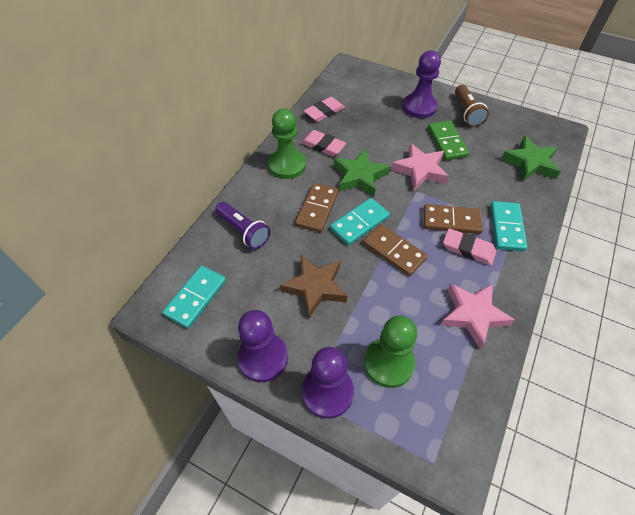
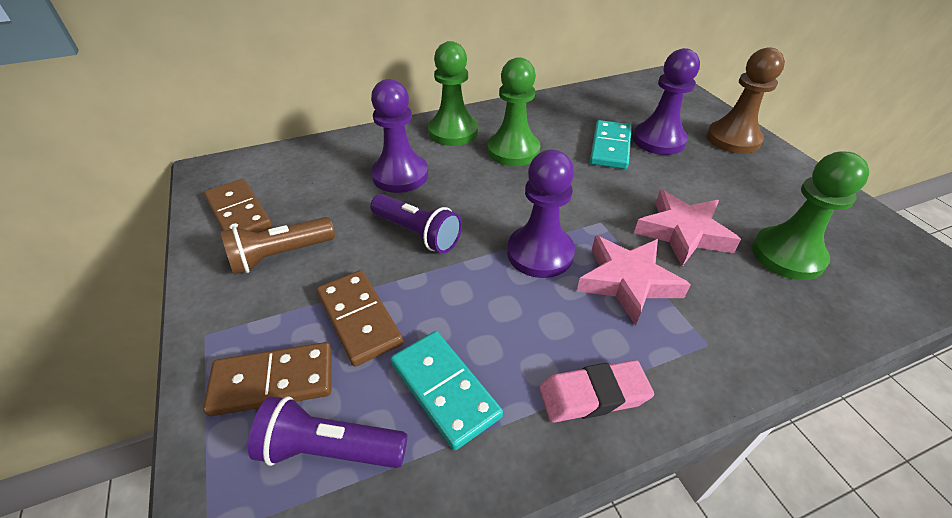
brown pawn: none = 0 -> [707,47,785,154] = 1
brown star: [280,255,347,318] = 1 -> none = 0
green domino: [428,120,469,160] = 1 -> none = 0
green pawn: [268,108,306,179] [364,315,417,388] = 2 -> [428,41,478,146] [487,57,540,166] [752,152,869,280] = 3
green star: [334,149,390,196] [501,136,561,182] = 2 -> none = 0
pink eraser: [301,130,346,156] [304,97,345,122] [443,228,496,266] = 3 -> [539,360,654,423] = 1
purple flashlight: [215,202,270,249] = 1 -> [248,396,408,468] [370,194,462,253] = 2
turquoise domino: [162,265,226,329] [330,198,390,245] [491,201,527,251] = 3 -> [390,331,503,450] [590,120,632,169] = 2

